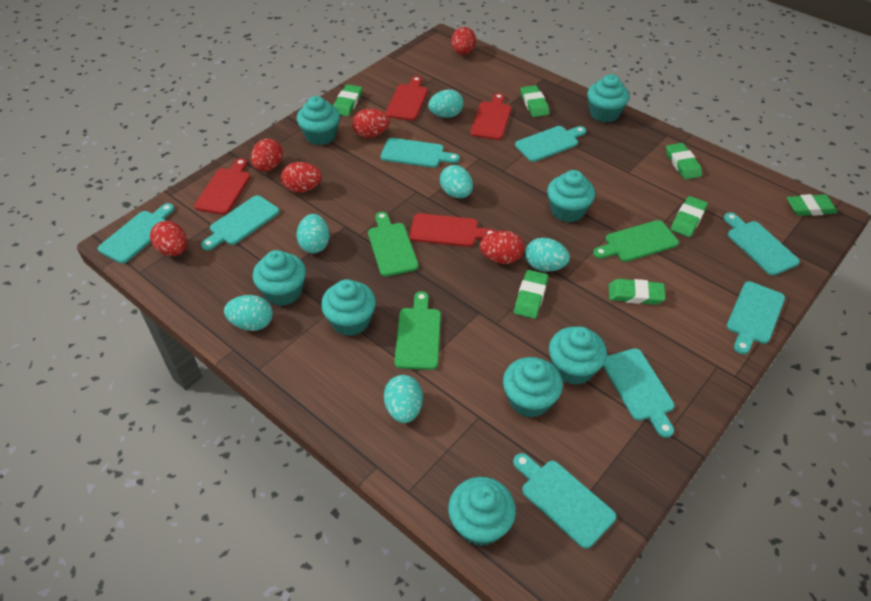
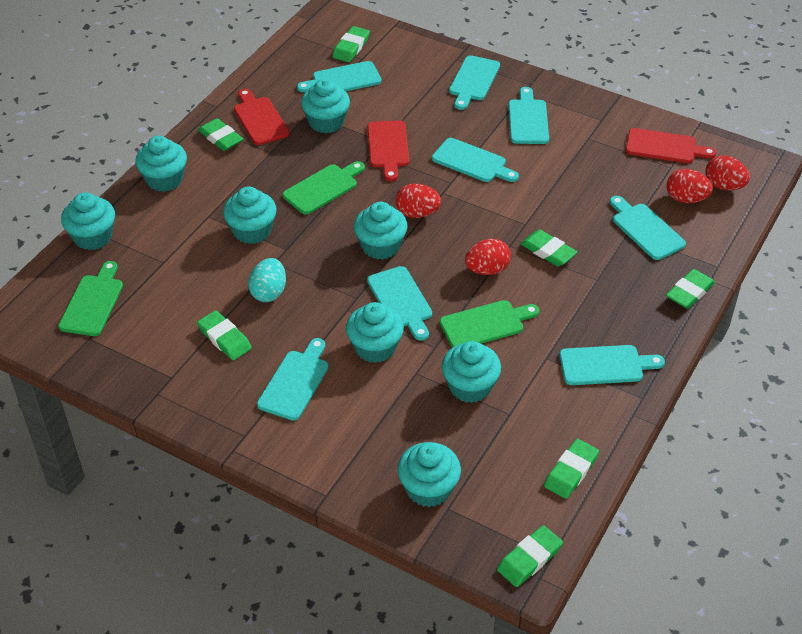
red cutting board: [194,158,250,215] [385,76,428,121] [410,213,496,247] [470,93,511,140] = 4 -> [234,89,290,145] [368,120,409,181] [626,128,717,163] = 3
red egg: [150,221,187,256] [251,139,283,171] [281,162,322,193] [352,109,390,138] [451,27,476,55] [480,231,524,264] = 6 -> [395,184,441,218] [465,239,511,275] [667,169,713,203] [706,155,750,190] = 4
turquoise egg: [224,295,273,331] [296,214,330,253] [384,375,423,423] [428,89,464,118] [440,165,473,198] [525,238,570,272] = 6 -> [248,258,286,302] = 1

